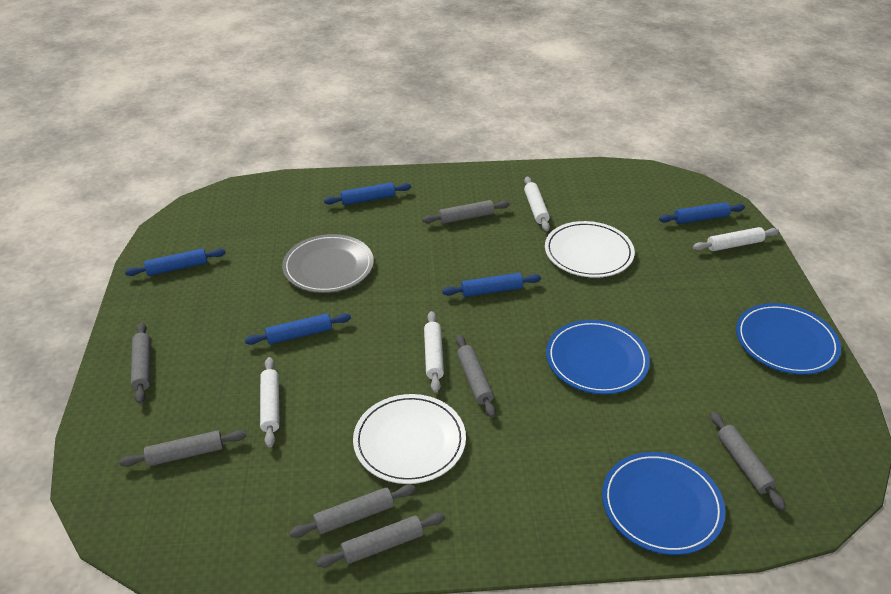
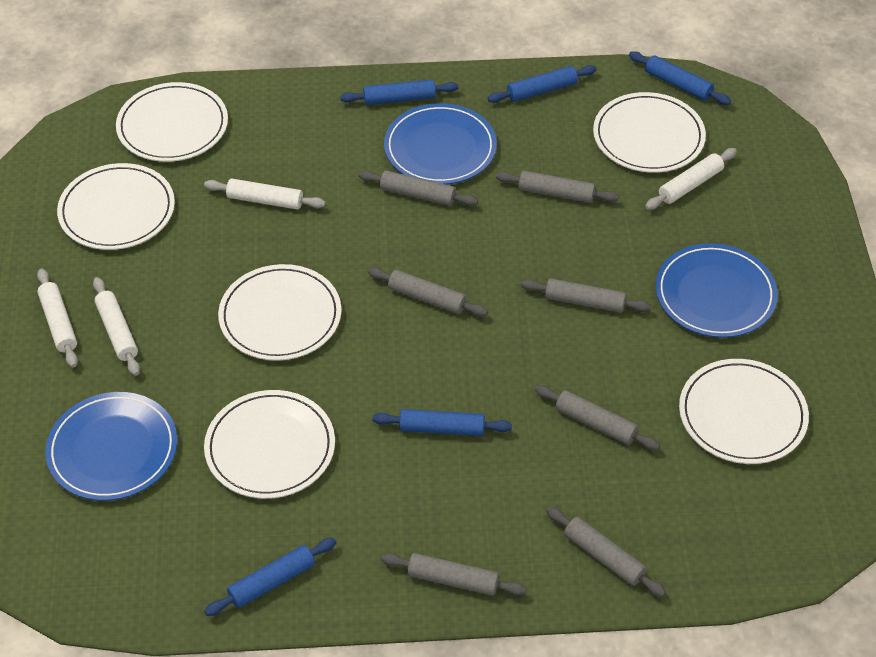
grey plate: [282,234,374,293] = 1 -> none = 0
white plate: [353,394,466,484] [545,221,635,278] = 2 -> [57,163,175,250] [116,82,228,162] [204,390,335,499] [218,264,341,361] [593,92,706,173] [679,359,809,464] = 6

